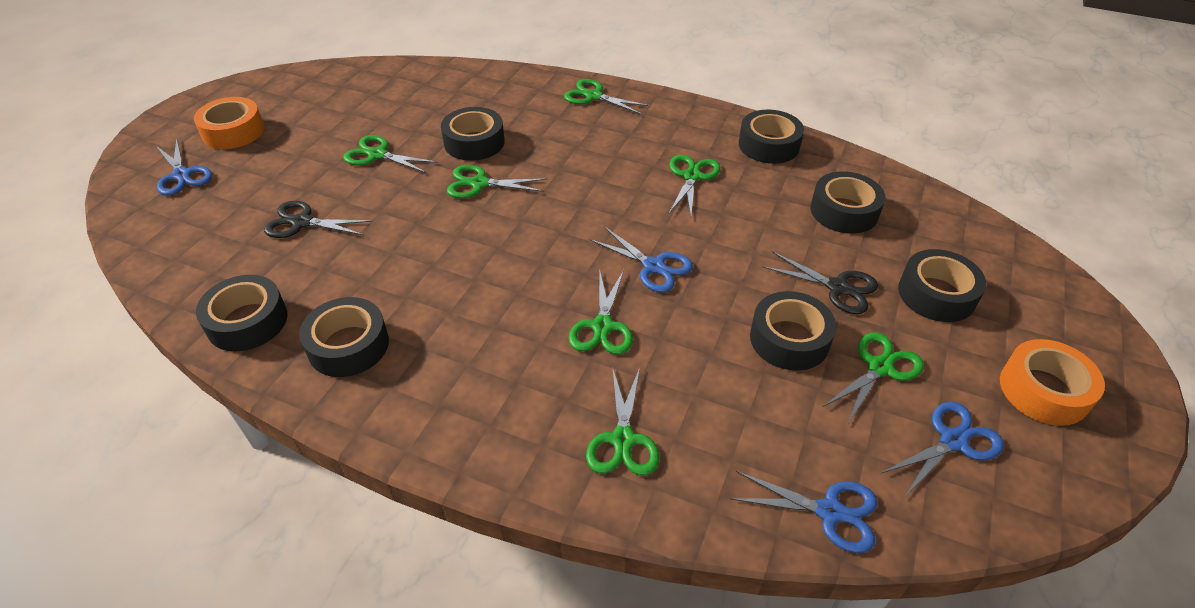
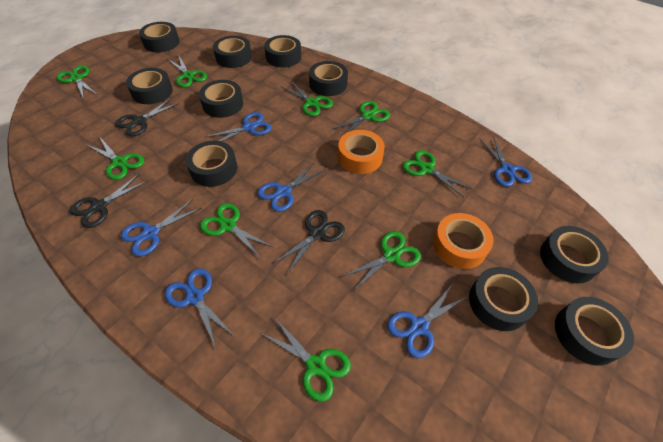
black scissors: [264,201,373,238] [763,251,878,314] = 2 -> [70,173,149,228] [115,98,179,136] [273,210,345,275] = 3
black tape: [196,275,287,351] [299,297,389,377] [441,107,505,161] [739,110,804,164] [750,291,836,371] [811,171,885,234] [898,249,986,322] = 7 -> [126,68,173,104] [139,22,179,52] [185,141,237,187] [199,80,243,118] [213,36,252,68] [264,35,301,67] [309,61,348,96] [469,267,538,331] [540,226,609,283] [555,297,634,365] = 10
blue scissors: [156,138,212,196] [590,226,693,293] [730,471,877,553] [880,402,1004,495] = 4 -> [121,199,202,256] [165,268,234,348] [205,112,272,142] [257,162,325,212] [387,285,467,358] [480,136,532,187] = 6
green scissors: [343,135,438,173] [447,165,547,199] [564,79,650,115] [568,270,633,355] [586,367,659,476] [669,155,721,216] [823,332,924,425] = 7 -> [57,65,96,99] [87,136,144,180] [167,56,207,87] [200,203,273,259] [261,317,351,402] [282,81,333,116] [332,101,390,134] [342,231,421,290] [403,150,472,197] = 9

